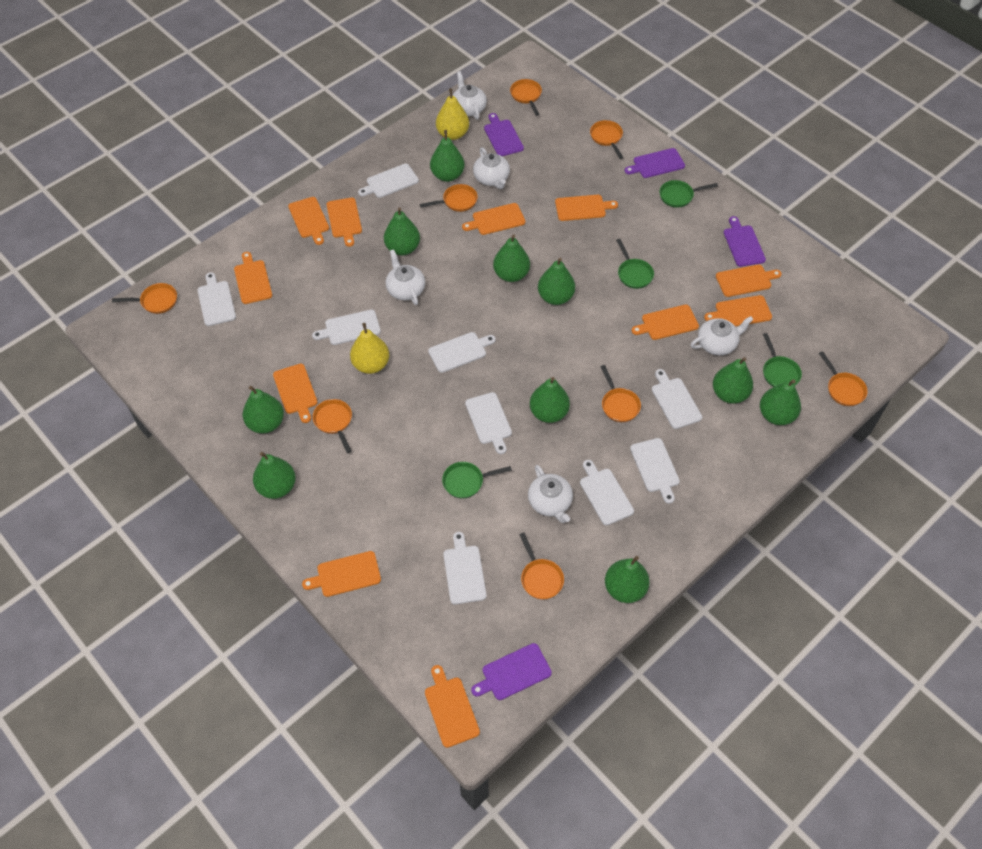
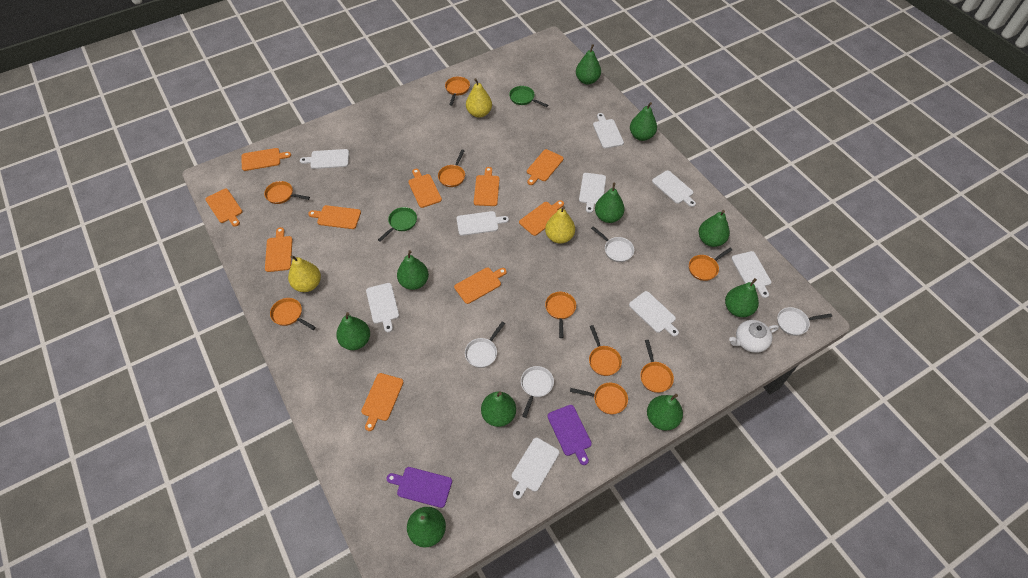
green pan: [442,462,512,499] [616,239,654,289] [660,180,718,208] [763,333,802,387] = 4 -> [378,207,417,242] [509,86,548,107] = 2
orange cutting board: [234,252,272,304] [273,364,318,423] [288,197,329,245] [302,551,381,597] [326,198,362,247] [425,665,480,748] [462,203,525,235] [555,195,618,221] [631,305,699,340] [704,295,772,326] [716,265,782,297] = 11 -> [205,189,243,227] [241,148,291,171] [265,227,293,272] [308,205,361,229] [361,373,404,431] [408,169,442,208] [454,267,507,304] [474,167,500,206] [519,200,564,236] [527,149,564,185] = 10
orange pan: [112,283,177,314] [313,399,352,453] [420,184,478,212] [510,79,542,116] [519,533,564,600] [590,120,623,159] [601,365,641,422] [819,351,868,406] = 8 -> [264,181,310,204] [270,298,316,330] [438,149,465,187] [445,76,470,106] [545,292,576,338] [570,383,628,414] [589,325,622,376] [640,340,674,393] [689,248,732,281] = 9
purple cutting board: [471,643,552,700] [484,113,524,156] [625,148,685,178] [724,216,766,267] = 4 -> [386,467,452,508] [547,405,592,465] = 2
white pan: none = 0 -> [465,322,505,368] [521,366,554,418] [591,226,634,262] [777,307,832,336] = 4
white teapot: [386,249,425,305] [453,71,487,120] [473,147,510,189] [528,465,573,523] [691,316,754,355] = 5 -> [729,320,779,353] = 1
yellow pear: [350,323,389,374] [436,88,469,140] = 2 -> [288,255,321,292] [466,78,492,118] [545,206,575,244] = 3

